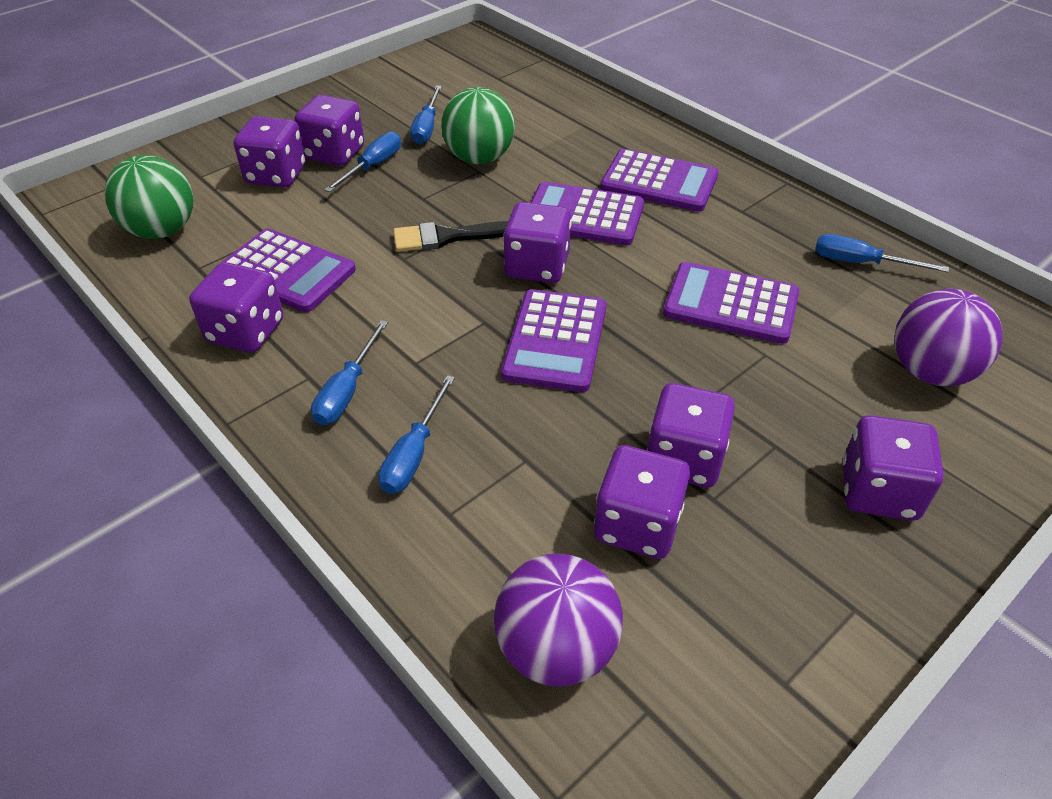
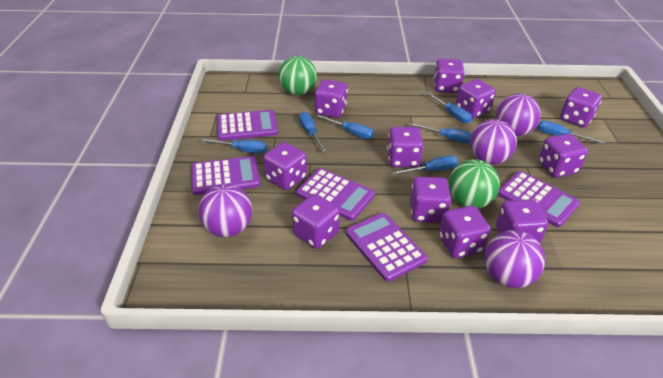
black brush: [393,221,508,252] = 1 -> none = 0
blue screwdriver: [311,320,388,425] [324,131,401,192] [378,375,455,494] [410,86,442,144] [815,234,949,273] = 5 -> [201,139,267,154] [299,112,326,152] [316,114,374,139] [392,155,458,175] [409,123,472,144] [426,92,472,123] [537,121,605,144] = 7
purple ball: [494,554,623,687] [894,289,1003,386] = 2 -> [198,184,252,237] [470,119,517,165] [484,230,545,288] [496,94,541,136] = 4
purple dice: [189,262,283,353] [234,116,306,188] [295,95,364,166] [503,202,572,283] [594,445,690,559] [647,383,735,487] [843,415,944,521] = 7 -> [263,142,307,190] [292,194,340,249] [315,79,348,118] [387,127,424,167] [410,177,451,223] [434,59,465,93] [439,206,491,258] [455,79,496,118] [496,199,548,243] [538,134,588,178] [560,87,602,128] = 11

